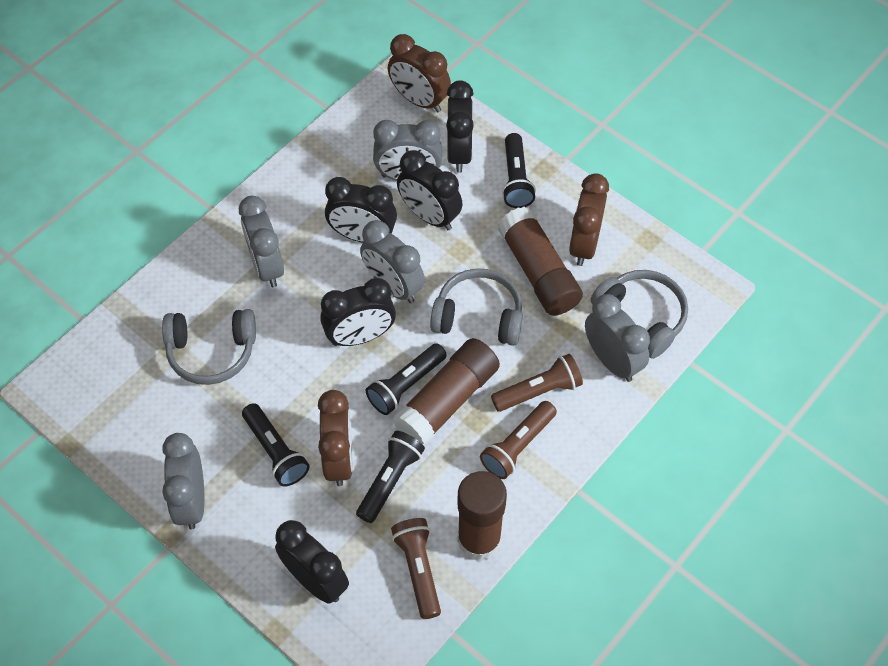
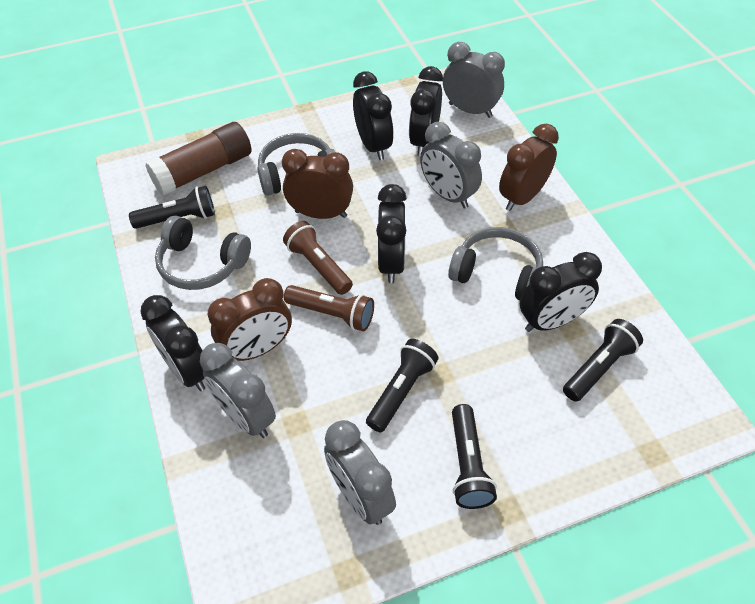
brown flashlight: [391,518,441,619] [480,401,557,479] [491,354,583,412] = 3 -> [283,221,353,295] [284,285,374,331] = 2
brown glue stick: [393,338,500,446] [457,471,507,561] [498,207,583,316] = 3 -> [145,122,252,196] = 1
grey clock: [162,433,204,529] [239,196,284,287] [360,220,425,303] [373,120,442,181] [585,294,650,382] = 5 -> [200,343,276,438] [324,420,396,525] [420,122,482,208] [443,42,505,118] = 4

